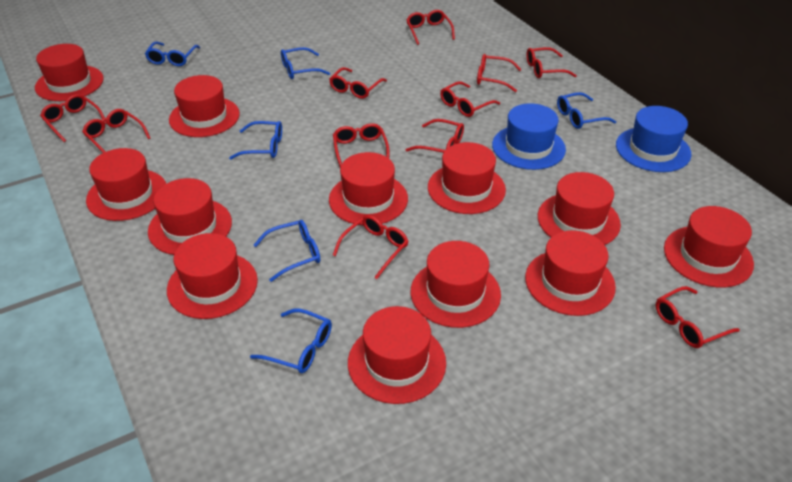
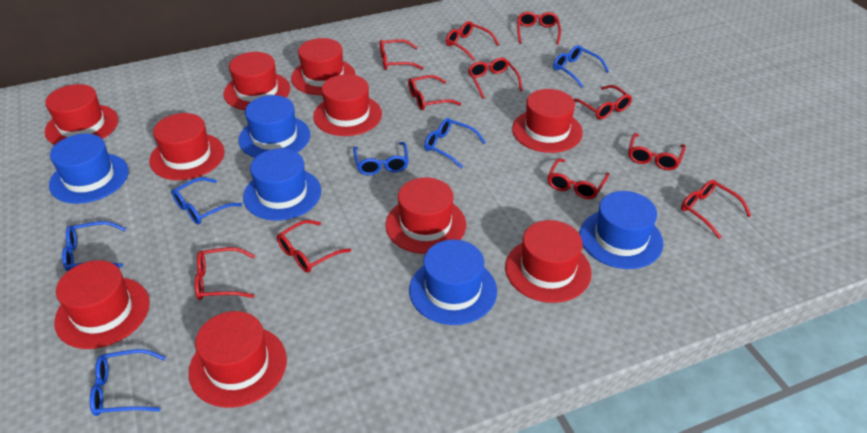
blue hat: [492,103,566,170] [616,106,691,172] = 2 -> [49,134,129,204] [238,95,310,158] [243,148,321,221] [409,239,497,325] [580,191,663,269] = 5
red hat: [35,44,104,101] [86,148,166,221] [148,178,232,255] [167,233,258,319] [169,75,240,137] [329,152,408,226] [348,306,446,404] [411,241,501,328] [428,142,506,214] [525,230,616,316] [538,172,621,245] [664,206,754,288] = 12 -> [45,84,118,145] [54,260,150,349] [149,113,224,180] [188,311,287,408] [224,52,290,110] [291,38,356,95] [313,74,382,136] [385,177,466,254] [505,220,592,303] [512,89,583,153] = 10

